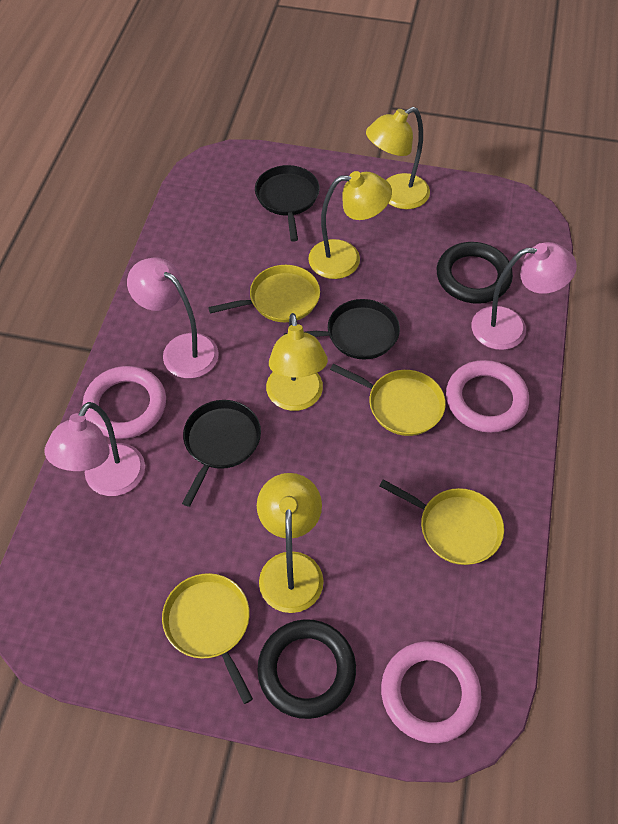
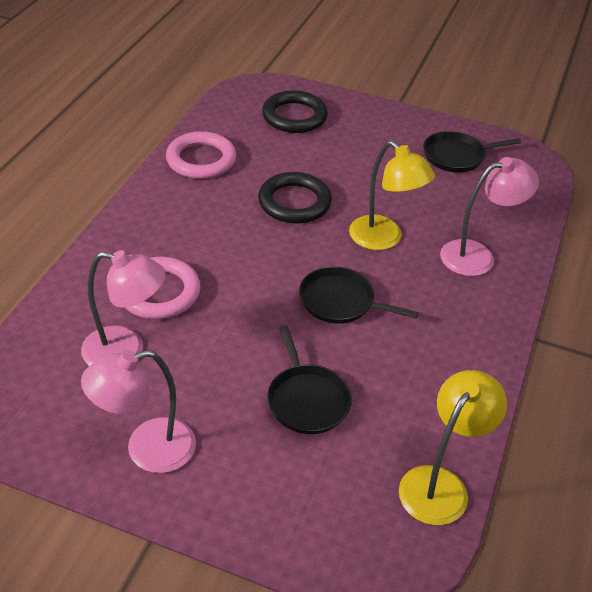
pink ring: [82,366,166,439] [381,641,482,743] [446,360,529,433] = 3 -> [125,257,201,319] [166,131,237,179] = 2
yellow lamp: [257,473,324,613] [266,313,328,411] [308,171,392,279] [366,107,430,209] = 4 -> [349,141,435,250] [399,370,507,525] = 2
yellow pan: [162,573,253,704] [208,265,320,322] [330,363,446,436] [379,479,504,565] = 4 -> none = 0

